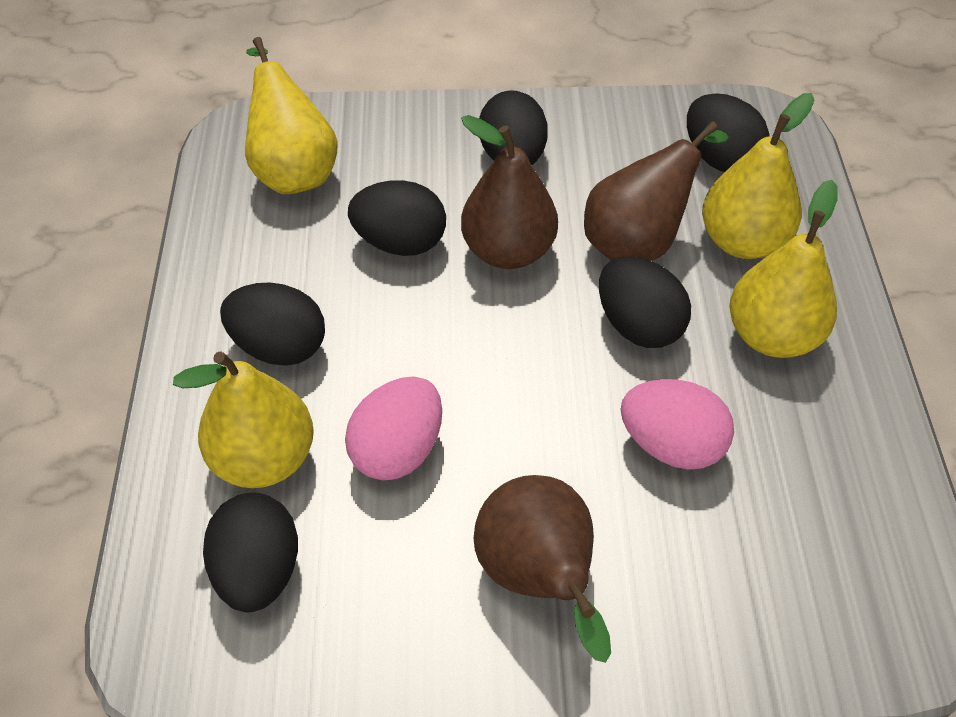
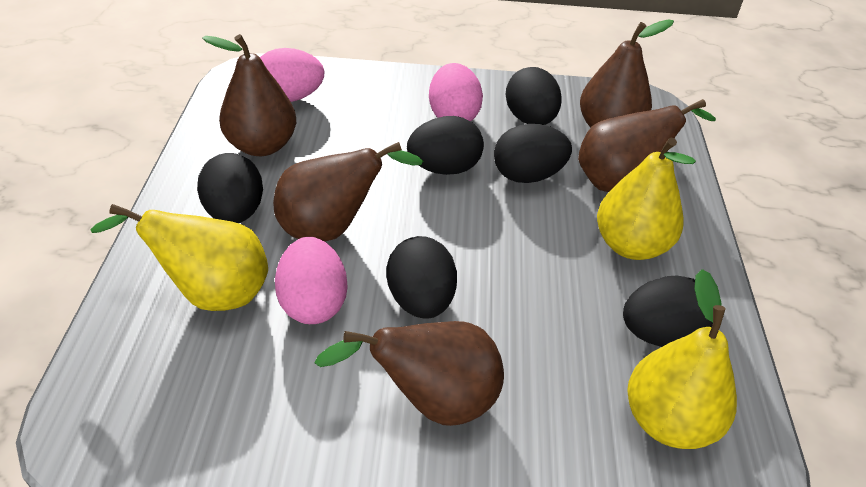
brown pear: [461,115,558,269] [473,475,611,663] [584,121,729,261] = 3 -> [202,34,296,156] [273,142,423,242] [314,321,504,426] [578,99,716,192] [580,19,674,128] = 5
pink egg: [345,377,442,481] [620,379,734,470] = 2 -> [260,48,324,102] [275,237,347,324] [429,63,483,121] = 3
yellow pear: [173,351,314,488] [245,37,338,194] [702,93,814,259] [729,180,838,358] = 4 -> [90,204,268,311] [597,138,696,260] [627,269,737,449] = 3

